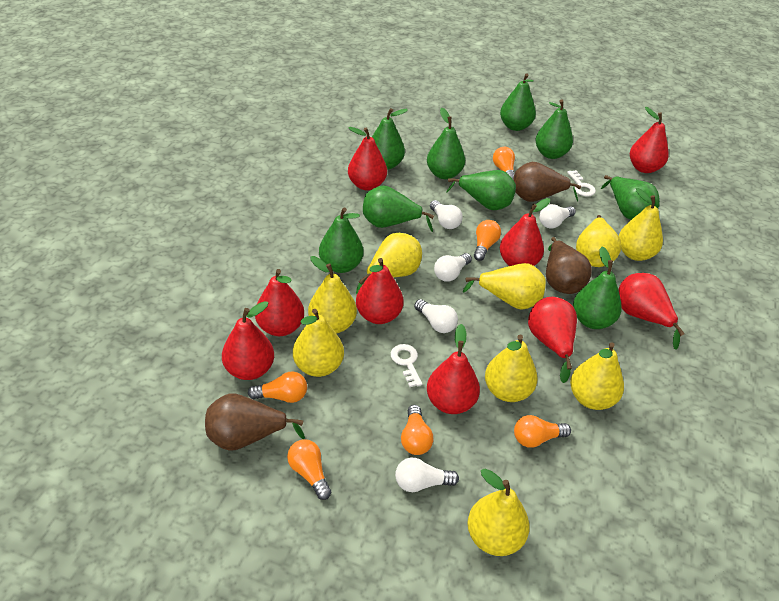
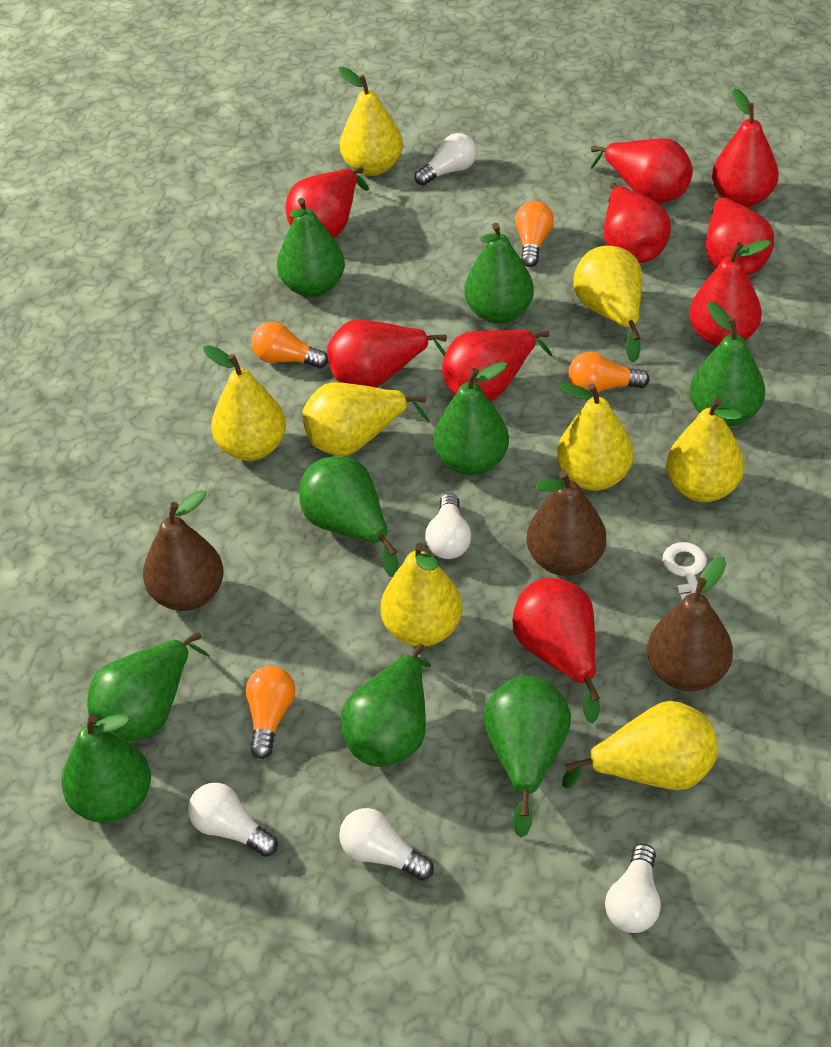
orange light bulb: [248,371,307,403] [287,439,332,500] [401,405,434,455] [474,220,501,261] [493,147,515,179] [514,415,571,448] = 6 -> [246,666,295,759] [251,322,328,369] [515,201,554,267] [568,352,650,394] = 4
white key: [391,344,423,387] [567,170,596,197] = 2 -> [662,542,707,601] = 1
yellow pear: [293,309,344,377] [308,256,357,334] [356,233,422,294] [463,263,546,310] [467,469,530,556] [485,335,538,402] [570,342,624,410] [576,215,621,267] [619,188,663,261] = 9 -> [203,345,286,461] [302,382,430,456] [339,67,403,176] [381,543,462,646] [557,383,633,491] [562,701,717,790] [573,246,642,362] [666,398,744,502] = 8

